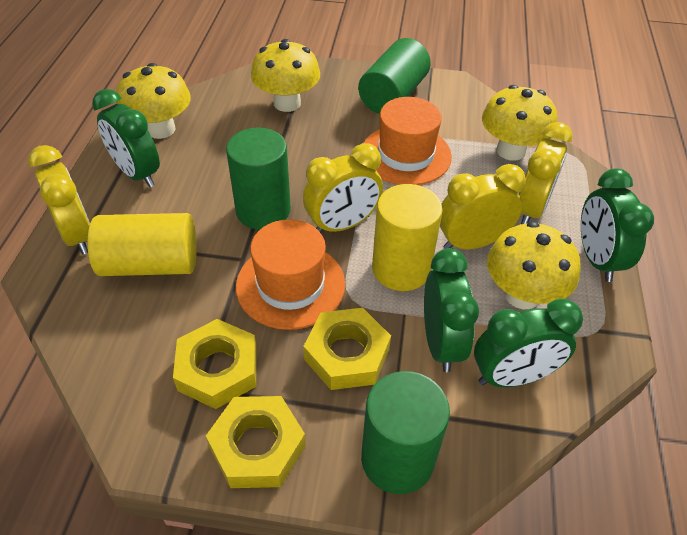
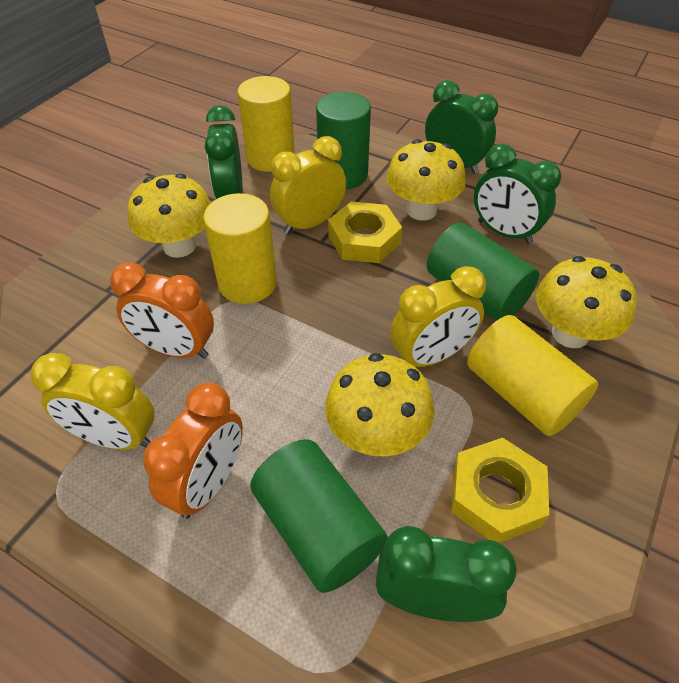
orange clock: none = 0 -> [110,262,214,359] [143,383,243,519] = 2
orange hat: [236,219,345,330] [364,97,452,185] = 2 -> none = 0
yellow clock: [28,145,90,254] [303,143,383,233] [440,164,526,249] [519,122,573,224] = 4 -> [30,353,154,450] [270,136,346,235] [390,266,486,367] = 3
yellow cylinder: [87,213,197,276] [372,184,443,291] = 2 -> [203,193,277,304] [237,76,295,172] [467,315,598,436] = 3
yellow nut: [173,319,257,409] [206,396,306,488] [303,308,391,390] = 3 -> [328,201,402,263] [451,438,549,543] = 2

